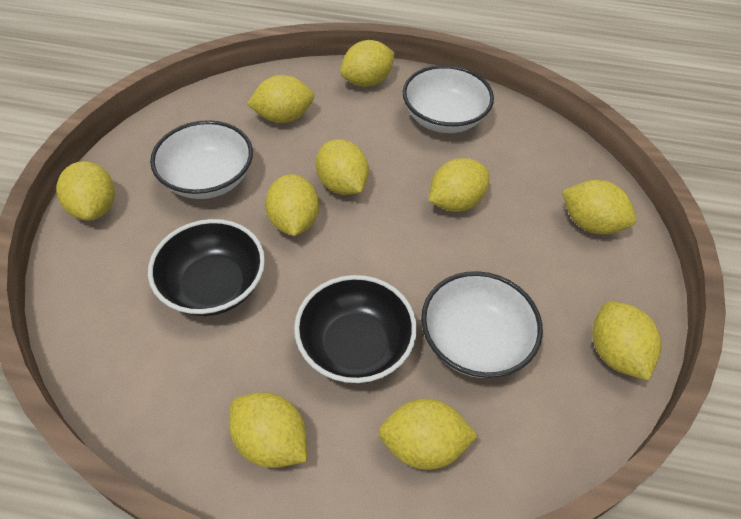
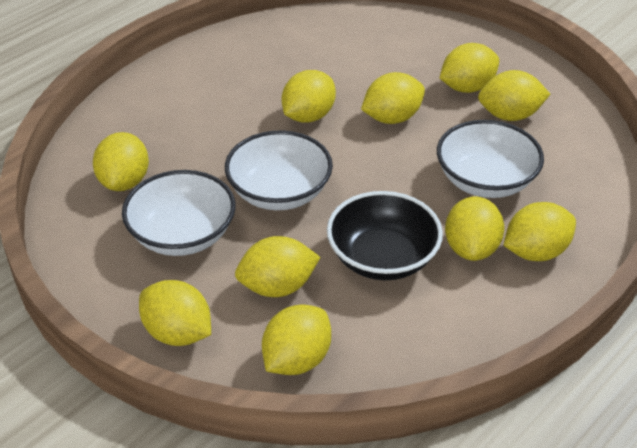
black bowl: [148,219,265,316] [294,275,417,383] = 2 -> [327,191,443,280] = 1

